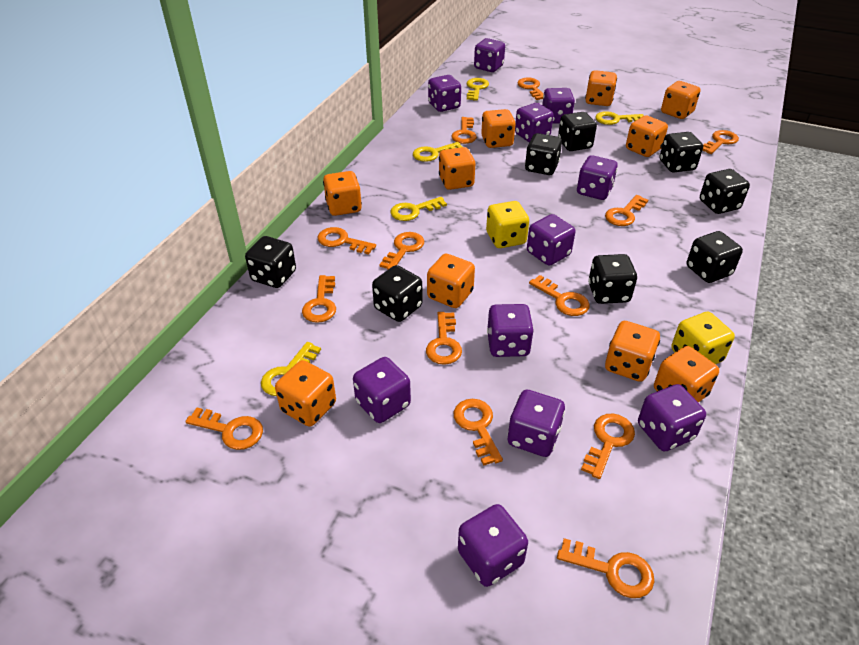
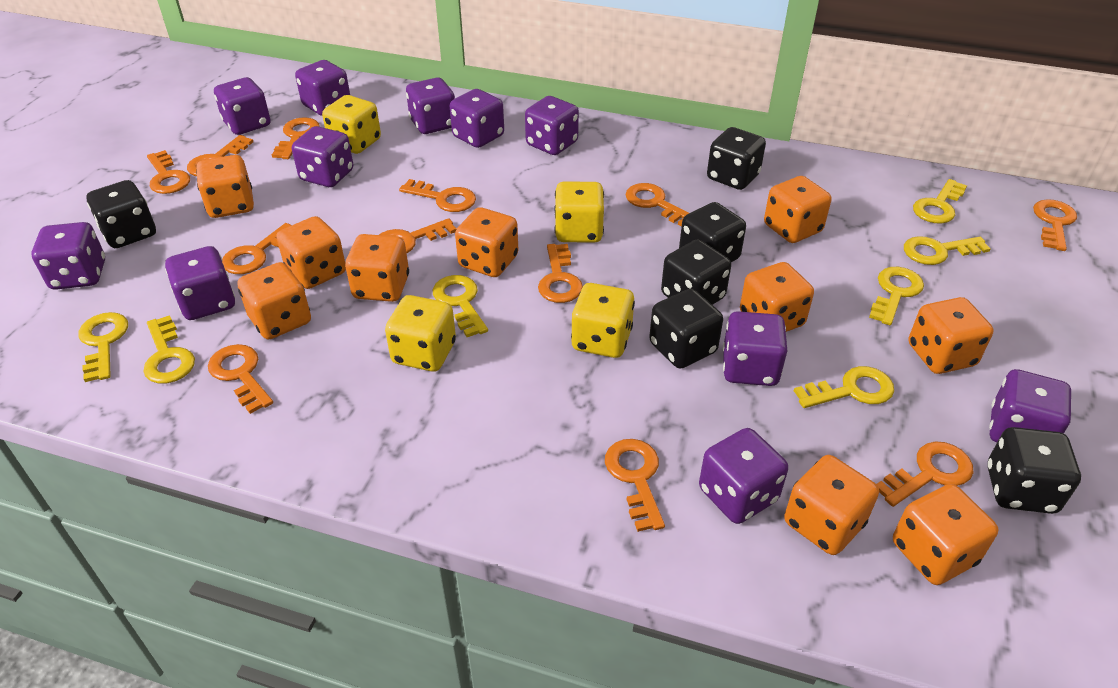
black dice: [245,236,296,288] [372,265,423,322] [525,133,562,175] [558,112,597,151] [588,254,637,304] [660,132,703,172] [687,231,743,283] [700,169,750,214] = 8 -> [87,180,156,248] [649,289,723,369] [661,239,731,305] [679,202,746,262] [707,127,766,190] [987,427,1081,514] = 6
orange key: [185,408,263,450] [302,275,336,323] [318,227,376,254] [379,232,424,270] [426,312,462,365] [452,117,477,144] [453,399,503,465] [517,77,543,100] [529,275,590,316] [557,538,654,598] [581,414,635,479] [605,195,648,226] [702,130,739,154] = 13 -> [147,150,190,194] [187,135,253,176] [208,344,273,414] [222,223,292,274] [272,117,320,159] [379,218,456,253] [399,179,476,212] [538,244,583,303] [605,439,665,532] [626,183,689,226] [876,441,974,507] [1033,199,1077,251] = 12
yellow dice: [486,201,529,248] [671,312,735,364] = 2 -> [322,95,381,154] [385,295,456,372] [554,182,604,242] [571,283,635,358] = 4
yellow key: [261,342,321,396] [391,197,447,221] [413,142,462,162] [467,78,489,101] [595,111,644,125] = 5 -> [78,312,128,382] [143,315,195,384] [433,275,488,337] [794,366,894,408] [869,267,924,325] [904,236,991,265] [913,179,967,224] = 7

